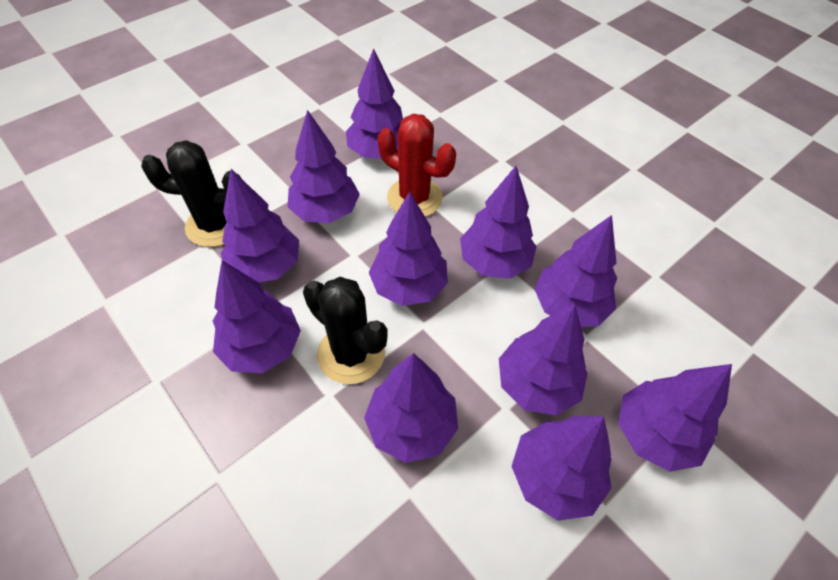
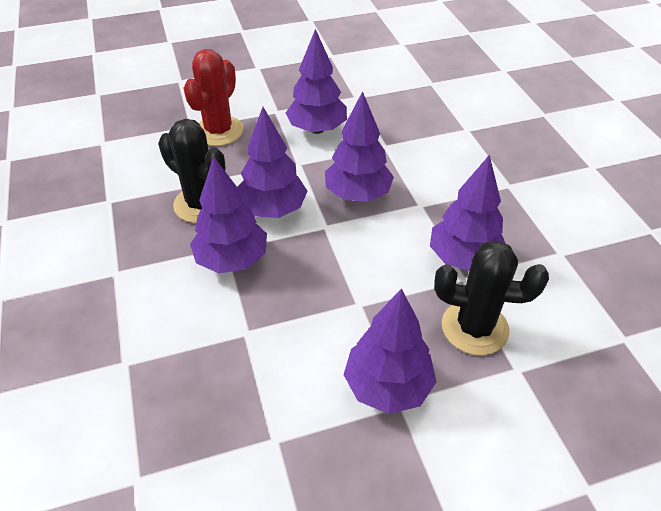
purple tree: [213,260,301,373] [221,169,299,282] [288,110,360,223] [346,48,403,158] [364,353,458,463] [369,191,448,306] [460,166,537,279] [499,304,588,416] [511,416,611,521] [534,215,617,327] [618,364,732,472] = 11 -> [190,156,267,273] [238,107,308,218] [286,29,347,134] [325,91,394,202] [344,288,436,414] [430,155,506,271] = 6

